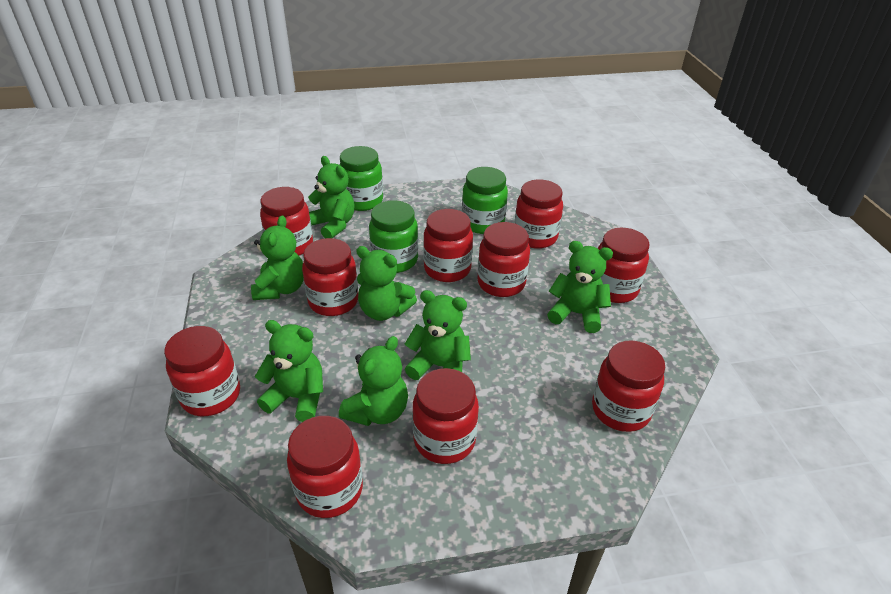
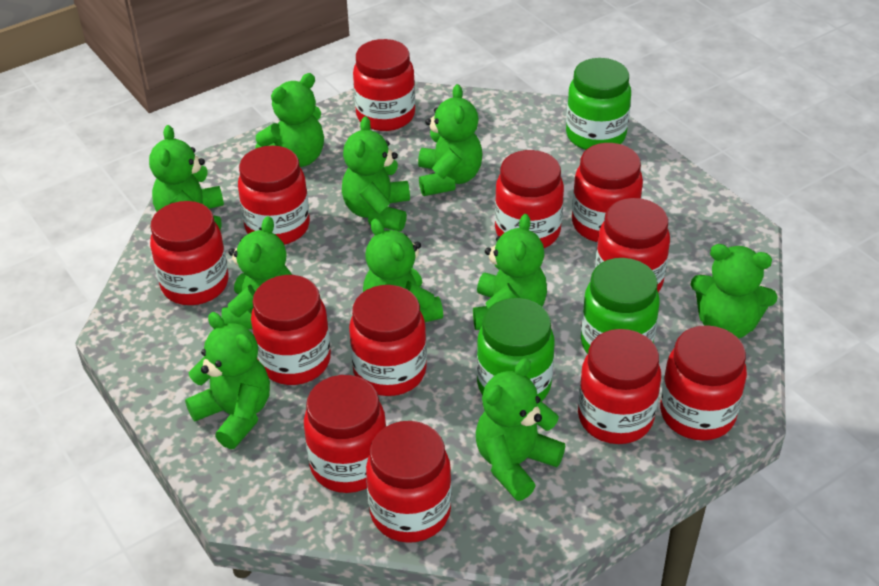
green teddy bear: [251,215,304,300] [255,320,323,422] [308,156,355,239] [339,336,408,426] [356,246,417,321] [405,290,471,380] [547,241,613,333] = 7 -> [149,125,224,230] [185,312,270,449] [222,216,292,329] [255,73,324,167] [342,116,410,231] [363,219,443,322] [418,84,483,196] [473,214,547,330] [476,358,565,501] [690,244,778,338] = 10
red jar: [164,326,240,417] [260,187,313,255] [287,416,363,518] [302,238,358,316] [412,368,479,464] [423,209,473,282] [478,222,530,297] [514,179,563,249] [592,340,665,432] [598,228,650,303] = 10 -> [150,201,228,305] [238,146,310,245] [251,275,331,385] [304,375,386,493] [349,285,427,396] [353,39,415,131] [366,421,452,543] [495,150,564,248] [572,143,643,242] [578,329,661,444] [595,198,670,292] [660,325,747,440] = 12

